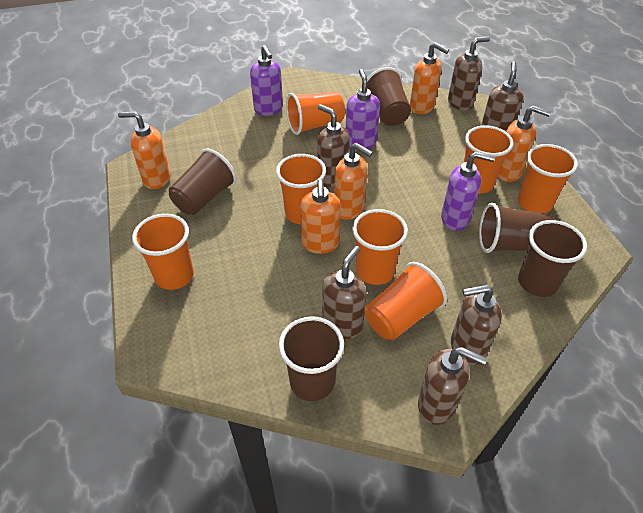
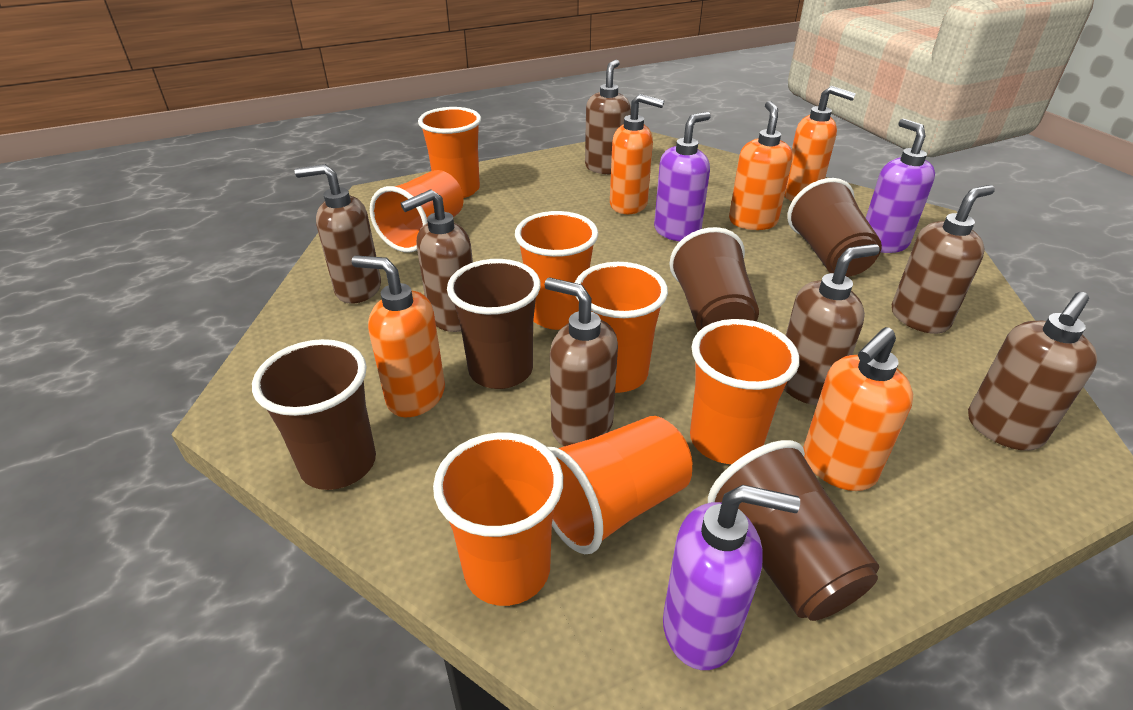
brown soap dispenser: [317,104,350,187] [322,246,367,339] [418,347,487,425] [448,37,490,111] [451,285,502,365] [481,61,523,131] = 6 -> [295,164,381,304] [401,189,473,332] [544,277,618,446] [585,59,631,174] [784,244,880,405] [892,185,995,334] [968,292,1098,451] = 7

